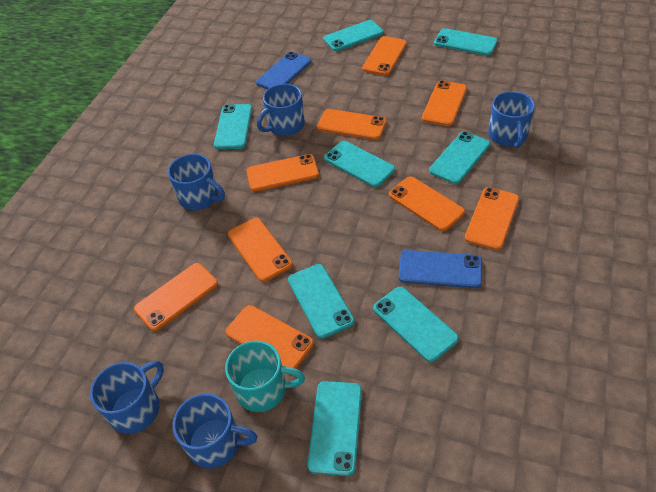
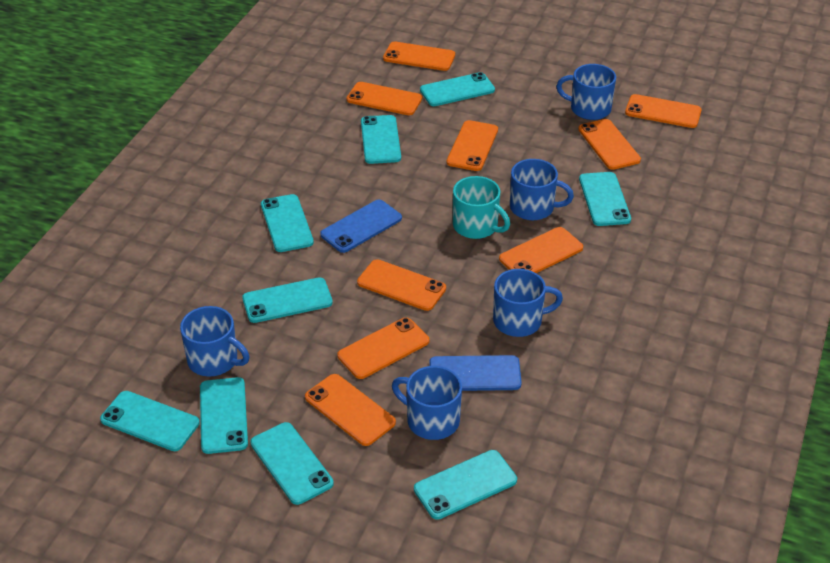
turquoise phone: [214,104,252,149] [288,264,355,339] [307,381,362,476] [323,20,383,51] [324,141,395,187] [373,287,459,362] [429,131,490,184] [434,28,498,56] = 8 -> [100,391,200,451] [200,377,248,454] [242,277,333,323] [250,422,334,505] [261,194,314,252] [361,115,401,164] [414,450,517,520] [420,72,495,106] [579,172,631,226] = 9

